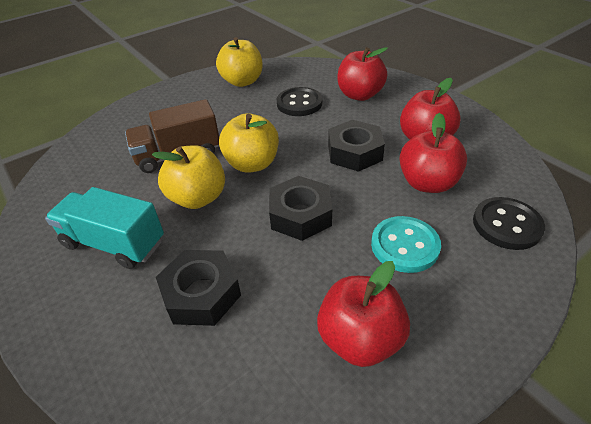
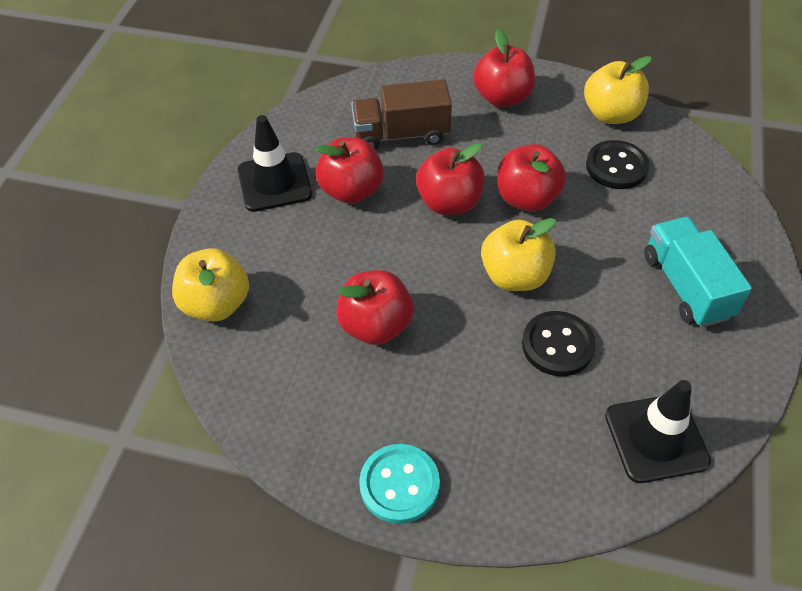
black nut: [156,250,241,326] [269,176,332,241] [328,120,385,172] = 3 -> none = 0
black traffic cone: none = 0 -> [238,115,312,212] [605,380,711,483] = 2
red apple: [317,261,410,367] [337,47,388,101] [400,78,461,140] [400,113,467,193] = 4 -> [316,137,384,204] [336,270,414,345] [416,143,485,215] [473,29,535,107] [497,144,566,212] = 5

